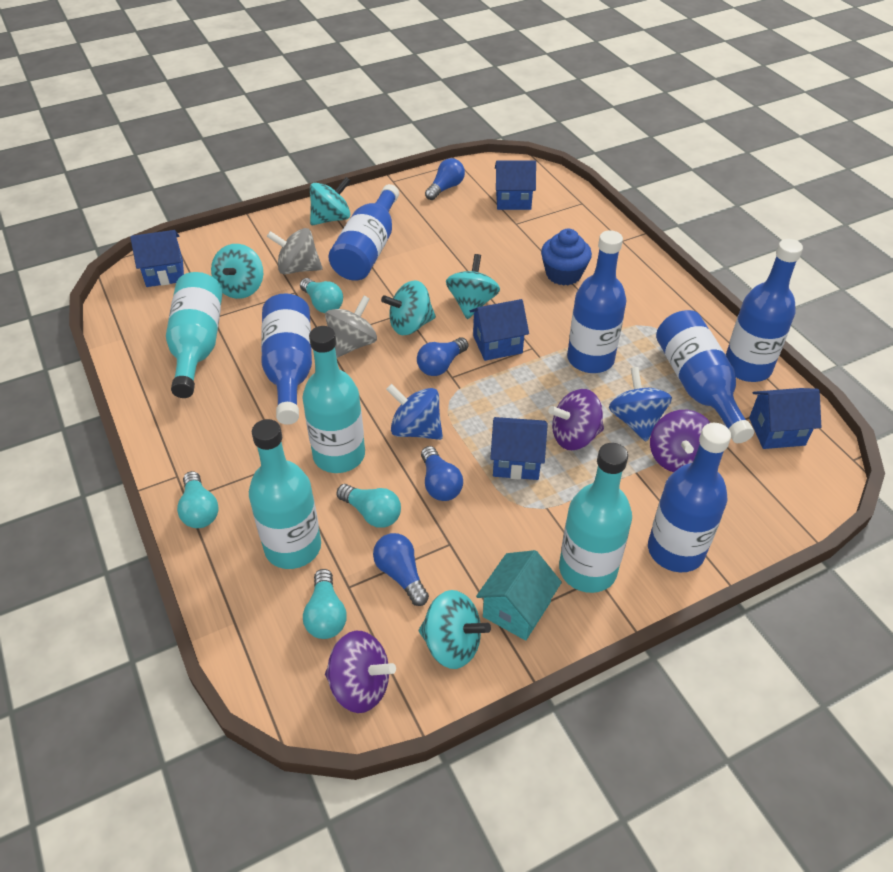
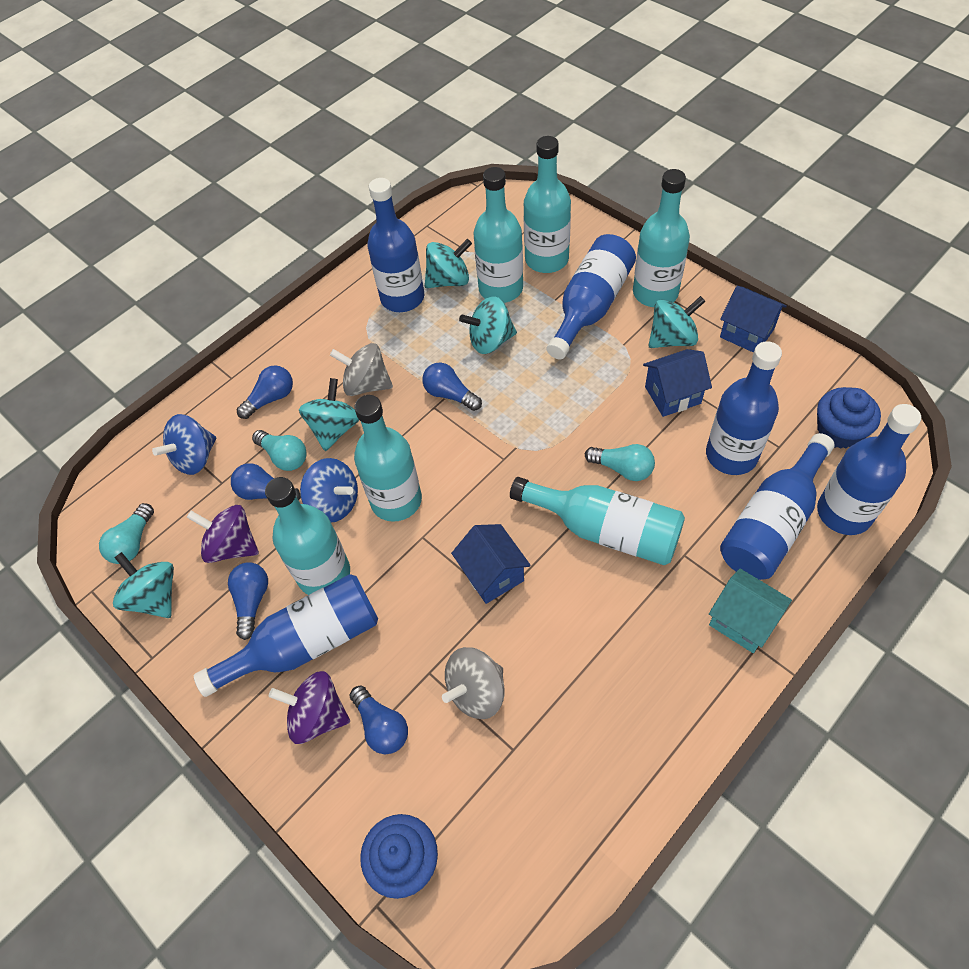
blue cupcake: [541,229,592,286] = 1 -> [360,814,438,899] [817,387,881,449] = 2
blue house: [130,230,184,287] [470,299,529,361] [490,417,548,480] [495,160,536,210] [749,388,821,449] = 5 -> [451,524,531,604] [643,349,712,417] [720,286,787,353] = 3
blue light bulb: [373,533,429,606] [417,337,468,376] [421,446,463,501] [425,158,465,200] = 4 -> [228,562,268,640] [231,463,301,501] [237,365,293,419] [349,686,408,754] [422,363,482,411] = 5
purple spinning top: [325,631,396,713] [548,389,604,450] [650,410,710,472] = 3 -> [186,505,259,563] [269,671,350,744] = 2
turquoise bottle: [166,272,223,398] [249,419,321,569] [302,326,365,473] [559,443,632,593] = 4 -> [265,477,350,595] [354,395,422,522] [473,167,523,303] [510,477,685,565] [524,136,571,273] [633,169,690,307] = 6
turquoise light bulb: [177,471,219,528] [300,278,343,313] [303,569,347,639] [336,484,401,528] = 4 -> [99,503,154,564] [252,430,307,471] [585,444,655,481] = 3

